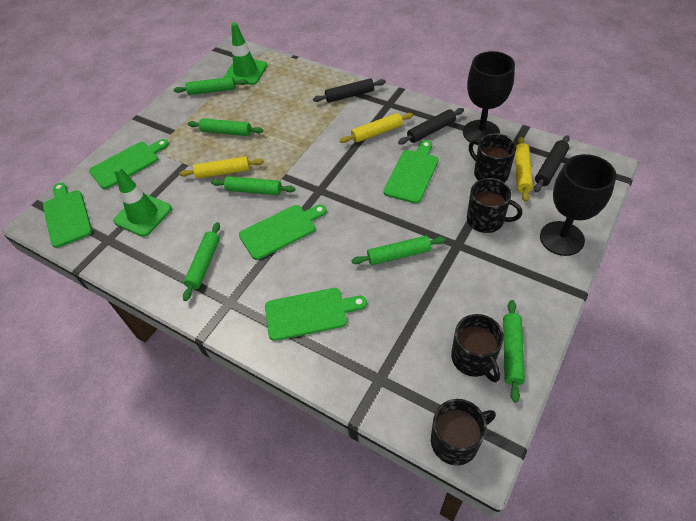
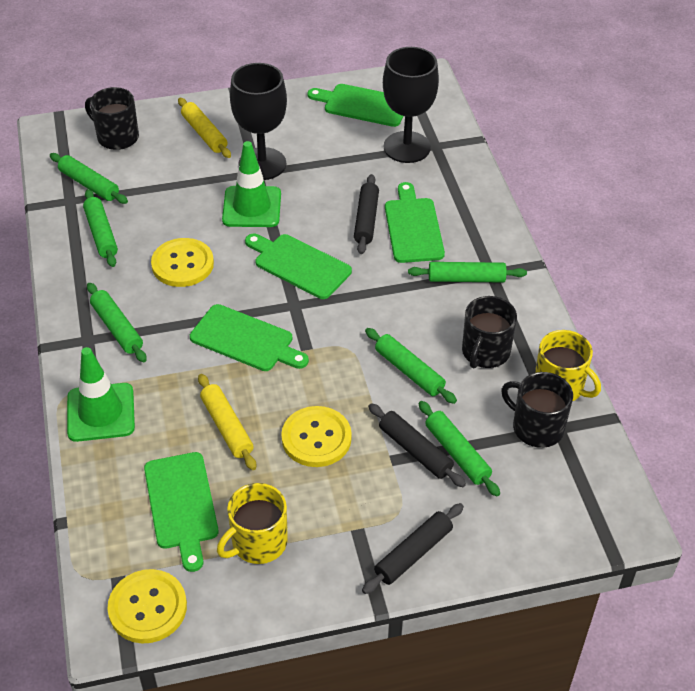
black mug: [431,399,496,466] [451,314,504,382] [467,178,522,233] [469,133,516,182] = 4 -> [85,87,139,150] [462,296,517,368] [501,372,573,448] = 3
yellow button: none = 0 -> [107,569,187,643] [151,238,214,287] [281,406,352,467] = 3
yellow mug: none = 0 -> [217,483,288,564] [535,330,601,401] = 2
yellow rolling pin: [179,157,264,179] [340,113,413,143] [515,137,533,202] = 3 -> [178,98,231,158] [198,374,256,470] = 2

